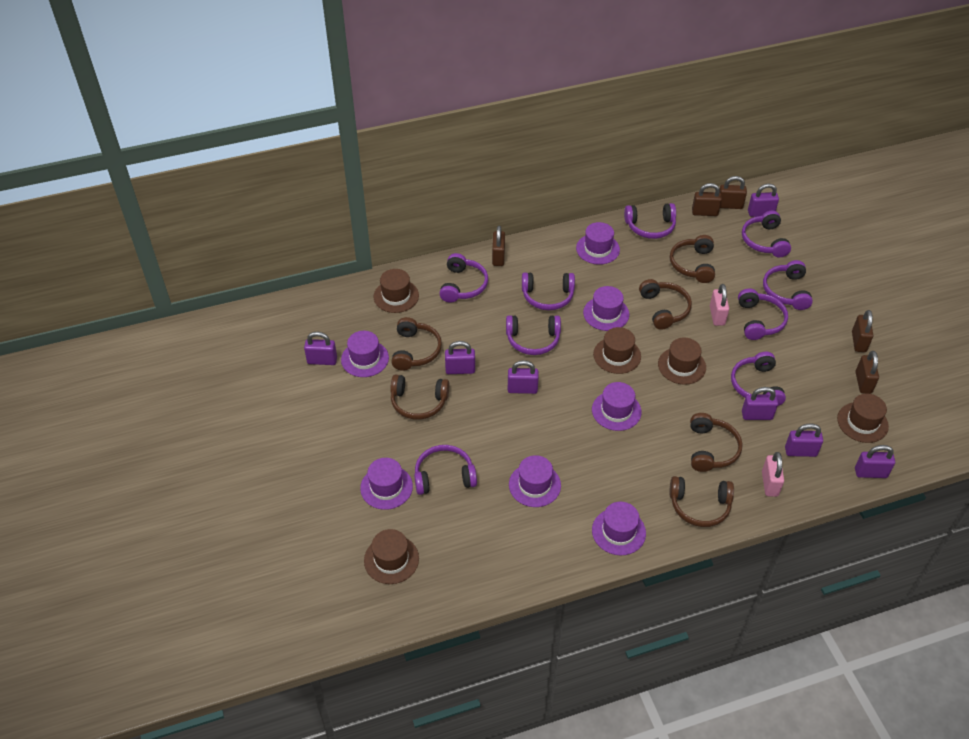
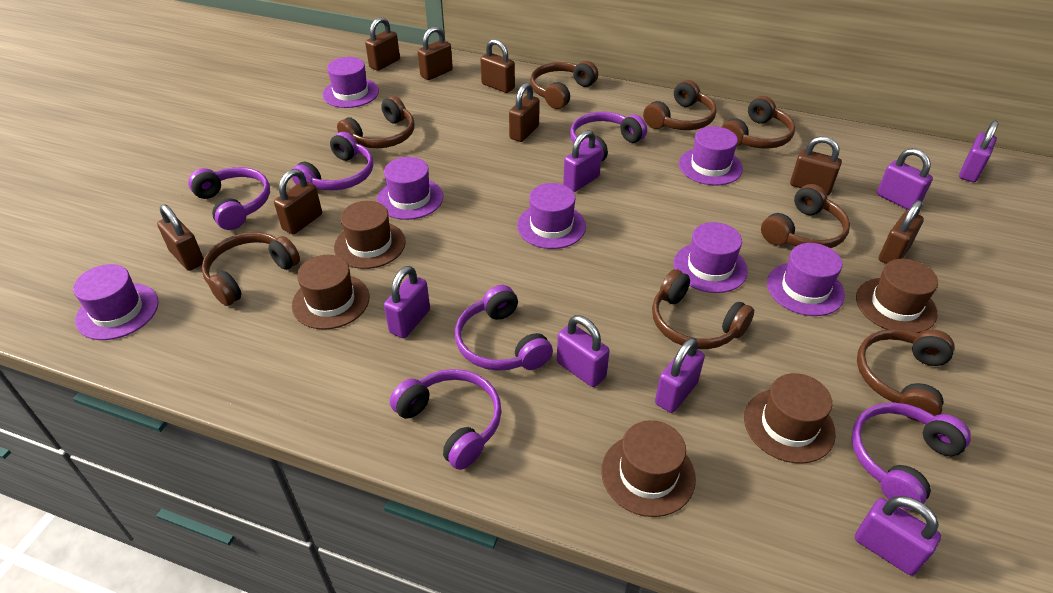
brown headphones: [390,375,449,420] [391,317,442,371] [639,279,692,330] [669,476,734,527] [670,235,715,283] [690,413,743,472] = 6 -> [202,232,300,306] [337,96,415,148] [530,61,598,109] [643,80,717,130] [652,269,754,349] [721,96,795,149] [761,184,850,248] [857,329,955,421] = 8
brown padlock: [492,225,505,266] [692,183,722,216] [719,176,747,209] [852,310,873,352] [855,351,879,394] = 5 -> [157,204,204,271] [274,169,322,235] [365,17,400,71] [418,27,453,80] [480,39,515,93] [509,83,540,142] [790,136,842,195] [879,200,924,264] = 8
pink padlock: [710,284,729,326] [762,452,784,497] = 2 -> none = 0
purple headphones: [414,445,477,495] [439,253,488,303] [506,315,561,355] [522,272,575,310] [624,203,676,239] [731,351,786,406] [738,288,788,340] [742,210,791,257] [763,260,813,310] = 9 -> [188,167,270,230] [292,132,373,191] [390,369,502,470] [455,285,553,371] [570,112,647,162] [851,403,971,510] = 6

